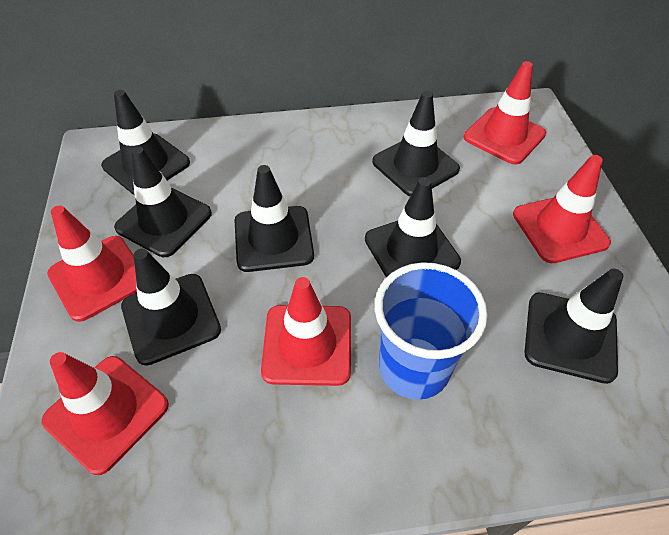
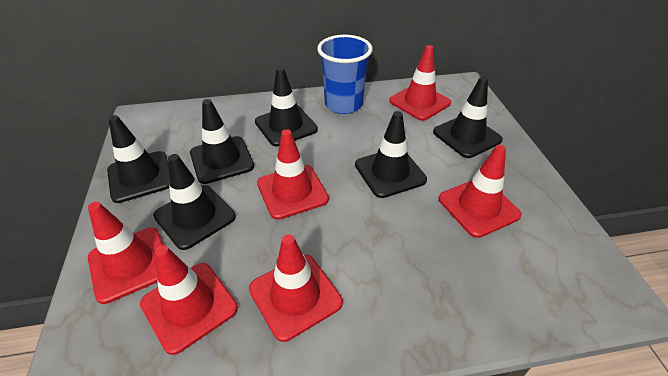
black traffic cone: [101,90,190,195] [114,146,212,257] [121,249,221,366] [235,165,314,272] [365,177,461,278] [372,91,460,196] [524,269,623,384] = 7 -> [107,115,170,203] [153,154,236,250] [190,99,254,184] [255,67,318,147] [355,111,427,198] [433,77,503,158] = 6
red traffic cone: [42,352,169,475] [47,206,137,322] [261,277,351,386] [464,61,546,164] [513,155,611,263] = 5 -> [88,202,163,304] [140,245,238,355] [249,234,343,342] [257,129,329,220] [389,45,451,121] [439,145,522,238] = 6

